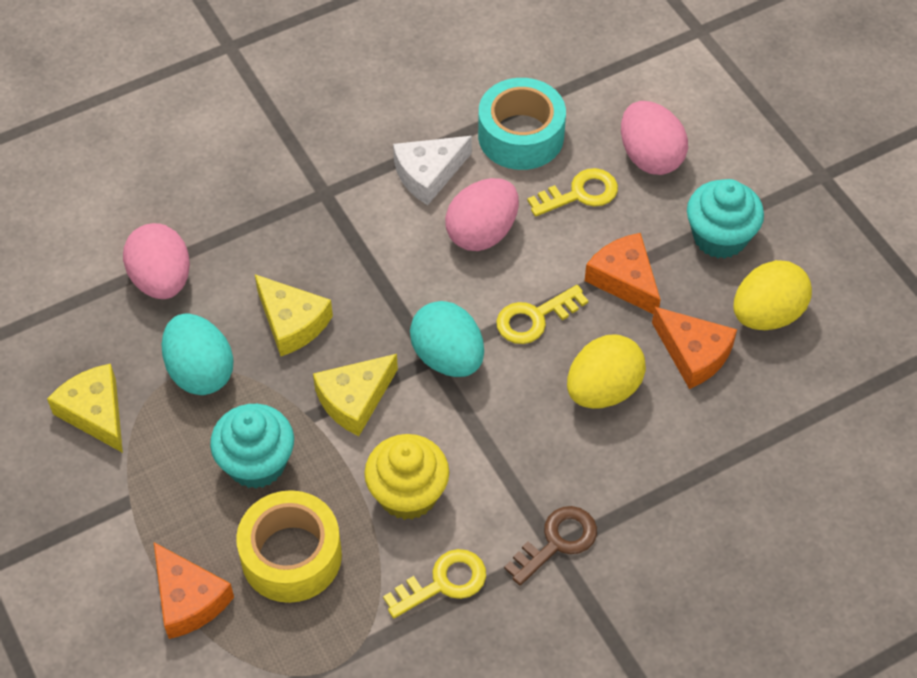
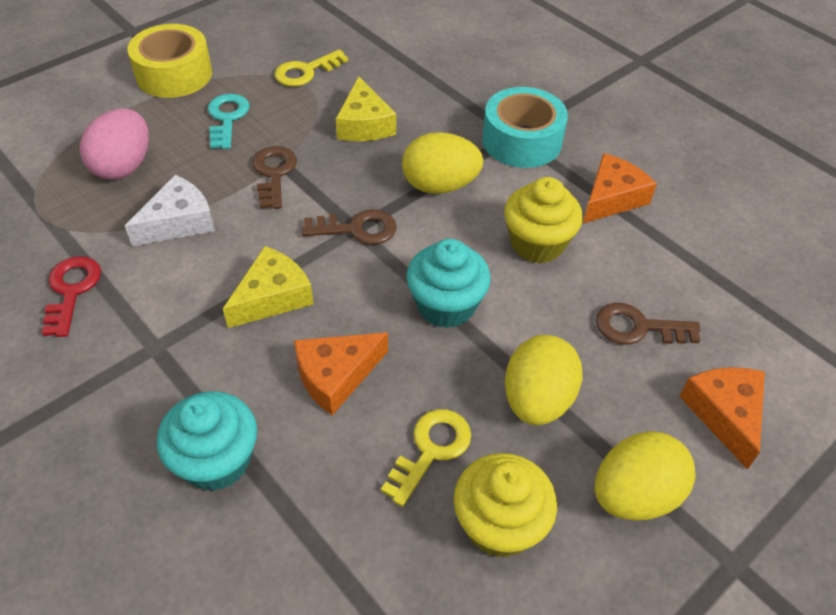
brown key: [504,506,597,585] = 1 -> [253,146,297,209] [302,209,397,245] [596,303,700,345] = 3
pink egg: [123,223,190,299] [445,178,519,251] [621,101,688,175] = 3 -> [79,108,149,180] = 1
red key: none = 0 -> [42,256,101,337] = 1
turquoise egg: [161,313,233,395] [410,301,484,377] = 2 -> none = 0
turquoise key: none = 0 -> [208,94,249,149] = 1
yellow cheese: [47,364,123,453] [255,274,333,356] [313,354,398,436] = 3 -> [223,246,314,328] [336,76,396,141] = 2
yellow cupcake: [364,434,449,520] = 1 -> [454,453,557,558] [504,177,583,263] = 2
yellow egg: [567,334,646,409] [733,260,812,330] = 2 -> [402,132,483,194] [505,335,583,425] [594,431,696,521] = 3
yellow key: [383,549,486,618] [496,285,588,344] [527,168,618,217] = 3 -> [275,50,348,87] [381,409,471,507] = 2

